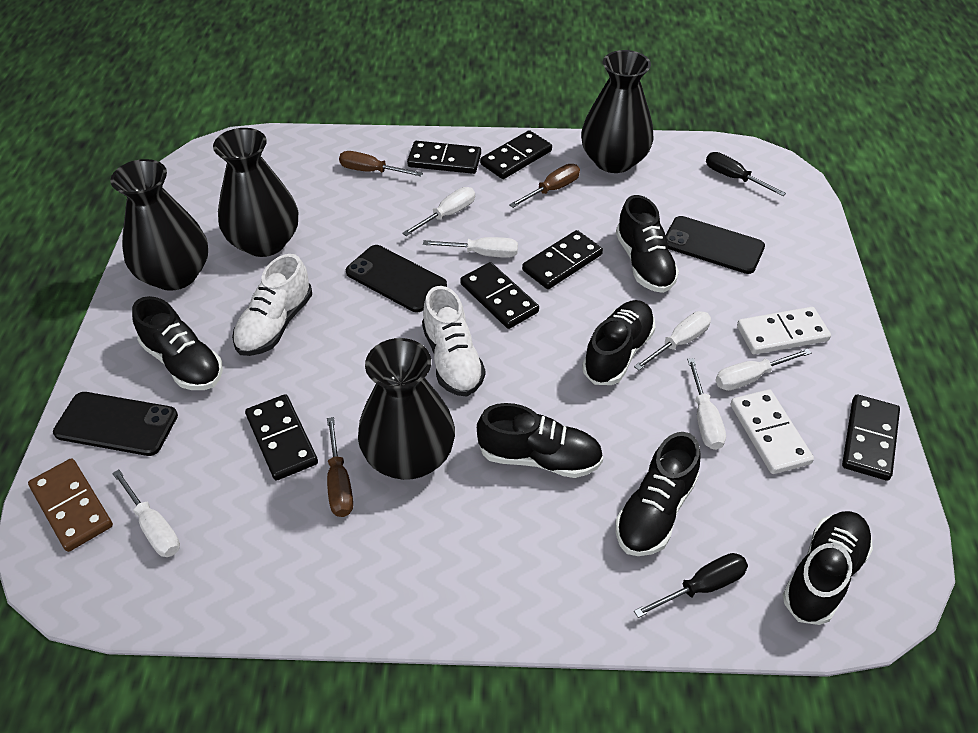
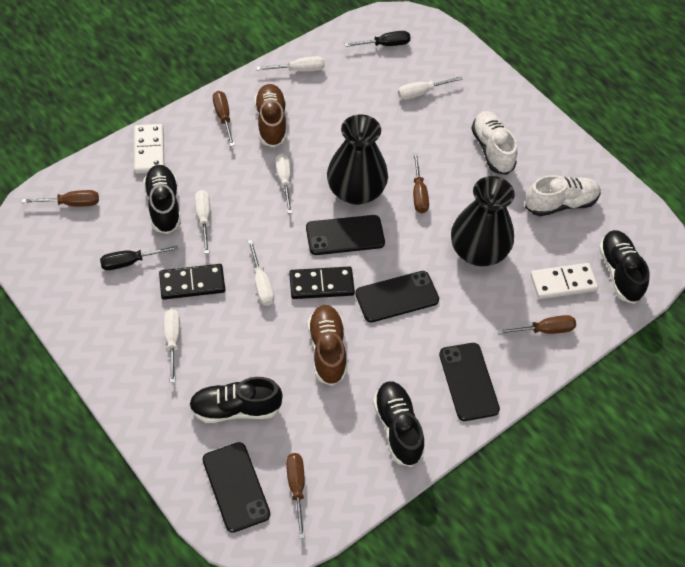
black domino: [245,394,318,481] [407,141,481,174] [460,262,539,329] [480,130,552,179] [522,230,603,289] [842,395,900,481] = 6 -> [159,264,225,300] [289,266,355,299] = 2
black phone: [53,392,178,456] [346,245,447,312] [666,216,765,274] = 3 -> [203,442,270,533] [306,215,385,255] [355,271,439,322] [439,343,500,421] = 4
black shoe: [132,296,223,390] [477,403,603,478] [582,300,655,385] [615,432,701,556] [616,195,679,293] [783,511,873,625] = 6 -> [143,165,181,234] [189,377,283,423] [373,381,425,467] [599,230,649,304] = 4
black vase: [110,159,208,291] [213,128,298,257] [358,338,455,480] [581,50,654,173] = 4 -> [327,114,388,205] [451,176,515,266] = 2
brown domino: [28,458,113,552] = 1 -> none = 0
brown screwdriver: [327,417,353,517] [339,151,423,176] [509,164,580,208] = 3 -> [22,190,99,206] [213,91,235,147] [286,453,305,539] [413,153,429,213] [498,315,576,334] = 5
brown shoe: none = 0 -> [254,84,287,147] [308,305,347,386] = 2

